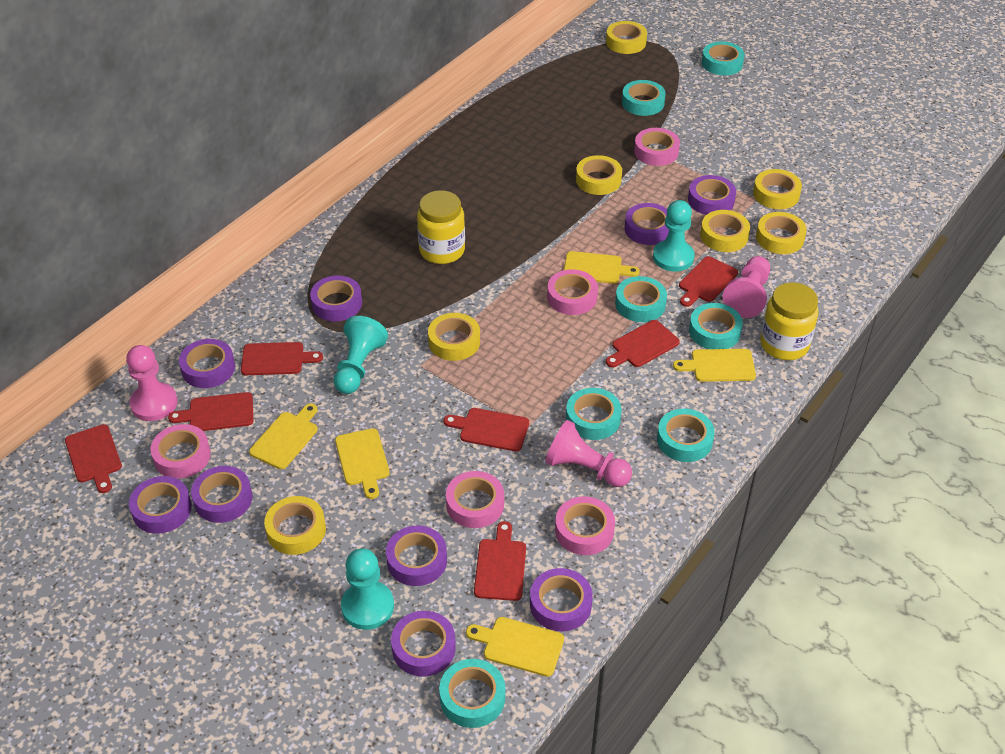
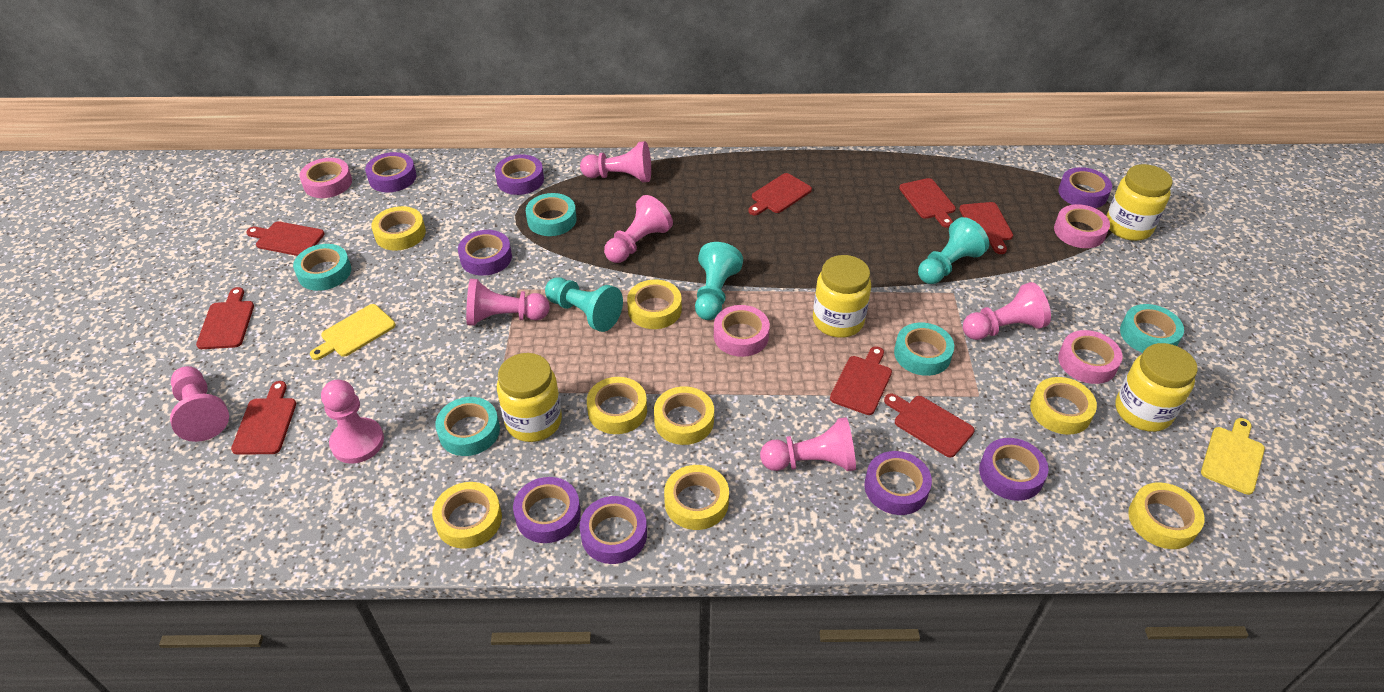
pink pawn: [126,345,177,421] [545,420,632,487] [723,256,770,318] = 3 -> [170,366,229,442] [321,380,384,464] [466,279,550,326] [580,141,651,182] [604,195,673,263] [760,417,856,471] [963,282,1051,340] = 7
pink tape: [150,424,211,479] [446,471,504,528] [547,269,598,315] [555,496,615,555] [634,128,680,166] = 5 -> [299,158,352,198] [714,305,770,357] [1054,204,1110,248] [1058,330,1123,384] = 4
purple tape: [129,476,192,534] [179,339,235,388] [191,466,252,523] [310,275,362,321] [386,526,447,586] [391,611,456,677] [530,568,593,631] [624,203,669,245] [688,175,736,215] = 9 -> [365,152,416,192] [458,230,512,276] [495,155,544,195] [513,477,581,543] [580,496,647,564] [865,451,932,515] [979,438,1048,501] [1058,167,1112,208] = 8
red cutting board: [65,424,122,493] [168,392,253,431] [241,342,323,375] [444,408,529,452] [474,521,526,601] [606,320,680,367] [679,256,738,307] = 7 -> [196,287,254,349] [231,381,296,455] [246,221,324,256] [748,173,812,215] [830,346,892,415] [884,393,975,457] [899,178,956,228] [959,202,1013,254] = 8
turquoise tape: [439,659,505,728] [566,388,622,440] [615,276,667,322] [622,80,665,116] [657,409,715,462] [689,303,743,349] [702,41,745,75] = 7 -> [293,244,351,291] [435,397,500,456] [526,193,576,236] [894,323,954,376] [1120,304,1184,353] = 5
yellow cutting board: [249,403,318,469] [335,428,390,499] [466,617,564,677] [564,251,640,284] [673,349,756,382] = 5 -> [310,304,395,360] [1201,418,1265,495] = 2
yellow jar: [417,190,465,264] [760,282,818,360] = 2 -> [497,353,562,442] [813,255,871,338] [1106,164,1173,241] [1116,343,1198,432] = 4
yellow tape: [264,496,326,555] [428,313,480,361] [576,155,622,195] [606,21,647,54] [700,210,750,252] [753,169,802,209] [756,212,807,254] = 7 -> [371,206,426,250] [432,482,502,549] [587,377,647,434] [627,280,682,329] [654,386,714,445] [664,465,729,530] [1030,377,1097,435] [1128,482,1205,549] = 8

